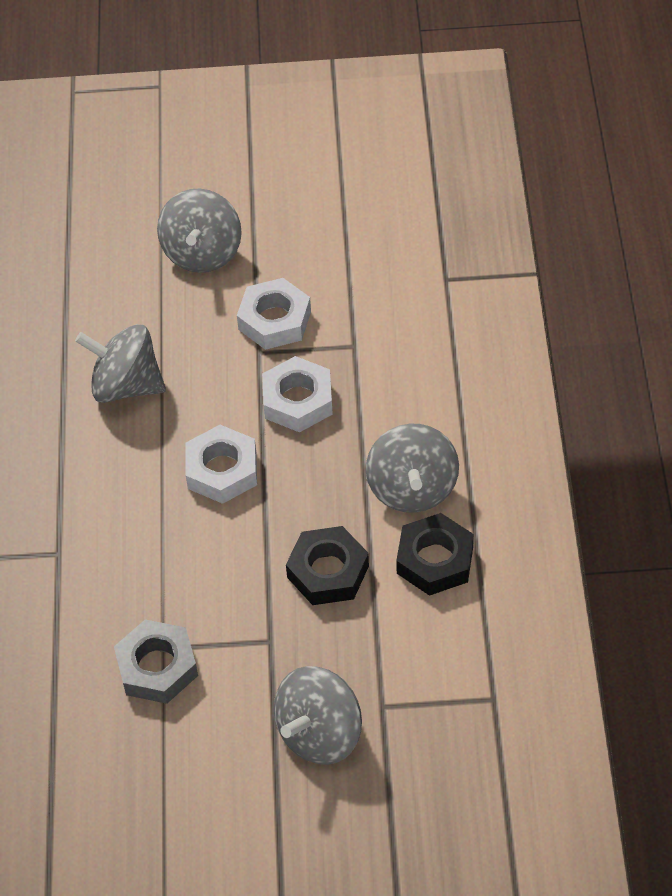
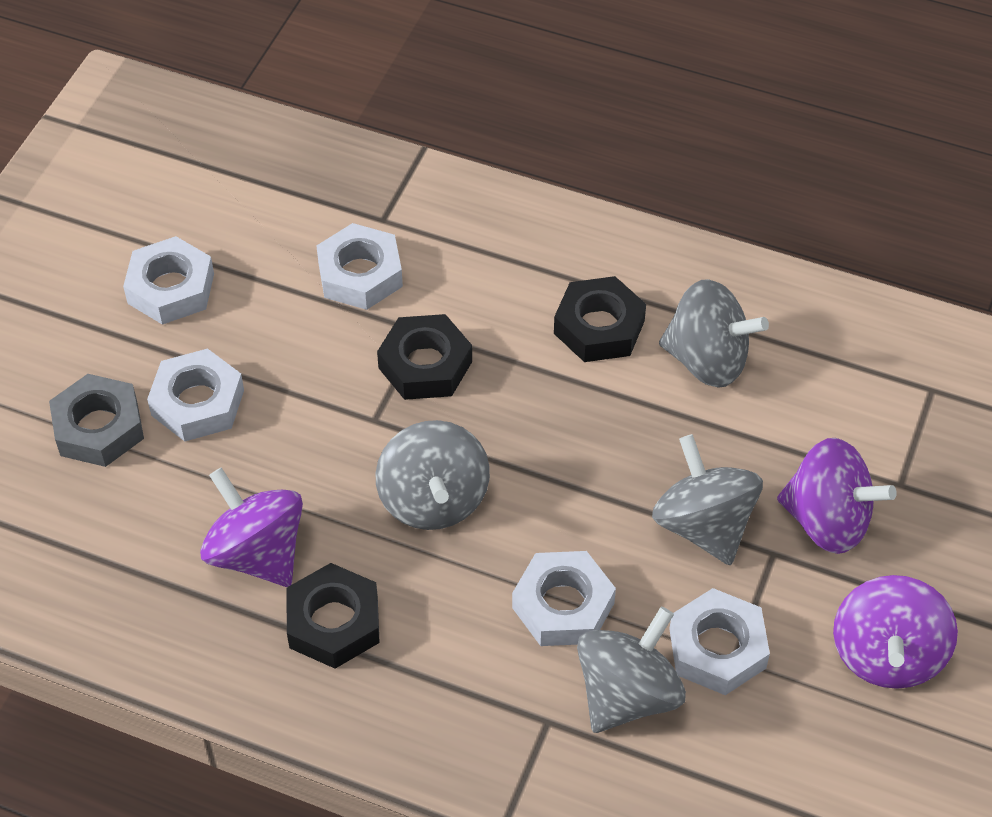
black nut: [286,526,369,605] [396,513,474,596] = 2 -> [286,563,380,669] [377,314,472,400] [554,276,646,362] = 3
purple spinning top: none = 0 -> [200,467,303,587] [777,438,897,554] [833,575,958,689] = 3
white nut: [186,425,257,504] [237,278,311,350] [262,356,333,432] = 3 -> [123,236,214,325] [147,348,244,441] [316,223,403,310] [512,551,616,646] [669,588,770,695] = 5

